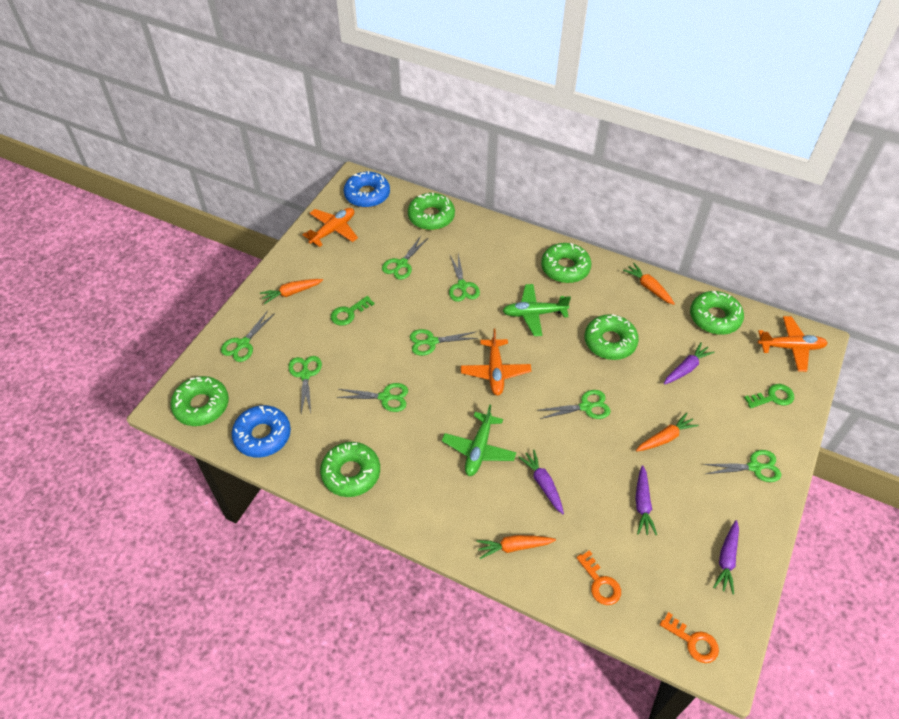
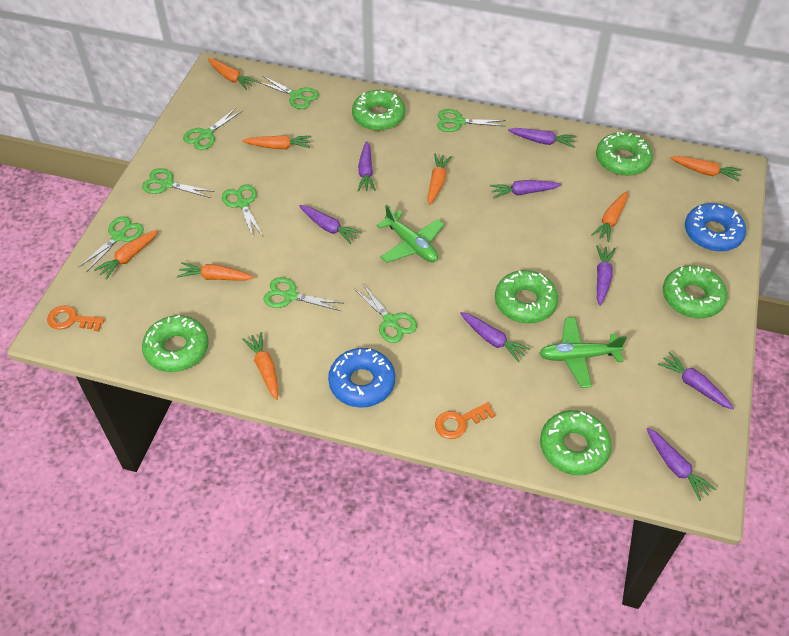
green key: [330,296,375,326] [744,384,794,408] = 2 -> none = 0
orange carrot: [260,279,323,304] [476,535,556,559] [623,263,675,305] [636,413,699,452] = 4 -> [94,230,158,279] [177,262,254,280] [208,58,258,90] [242,135,311,149] [242,332,278,400] [427,154,452,205] [591,191,628,242] [670,156,742,182] = 8
orange plane: [302,208,358,247] [461,329,531,396] [758,316,828,372] = 3 -> none = 0
purple carrot: [518,449,564,514] [635,465,657,535] [664,342,714,385] [713,520,739,594] = 4 -> [299,205,362,244] [358,141,376,192] [460,312,530,363] [490,180,561,198] [508,128,576,148] [596,245,616,306] [646,428,716,501] [658,352,734,410] = 8

